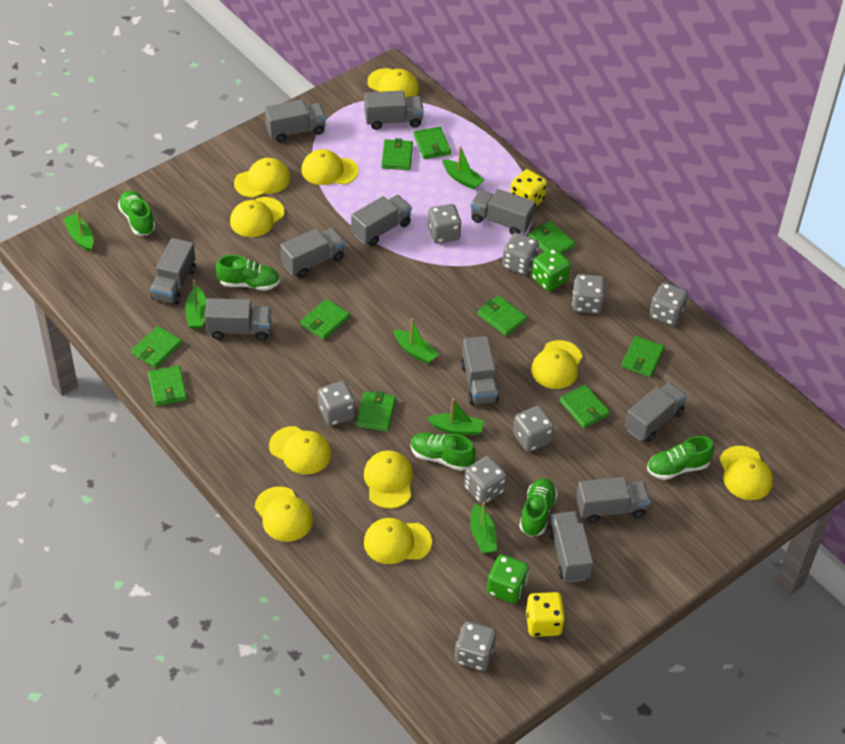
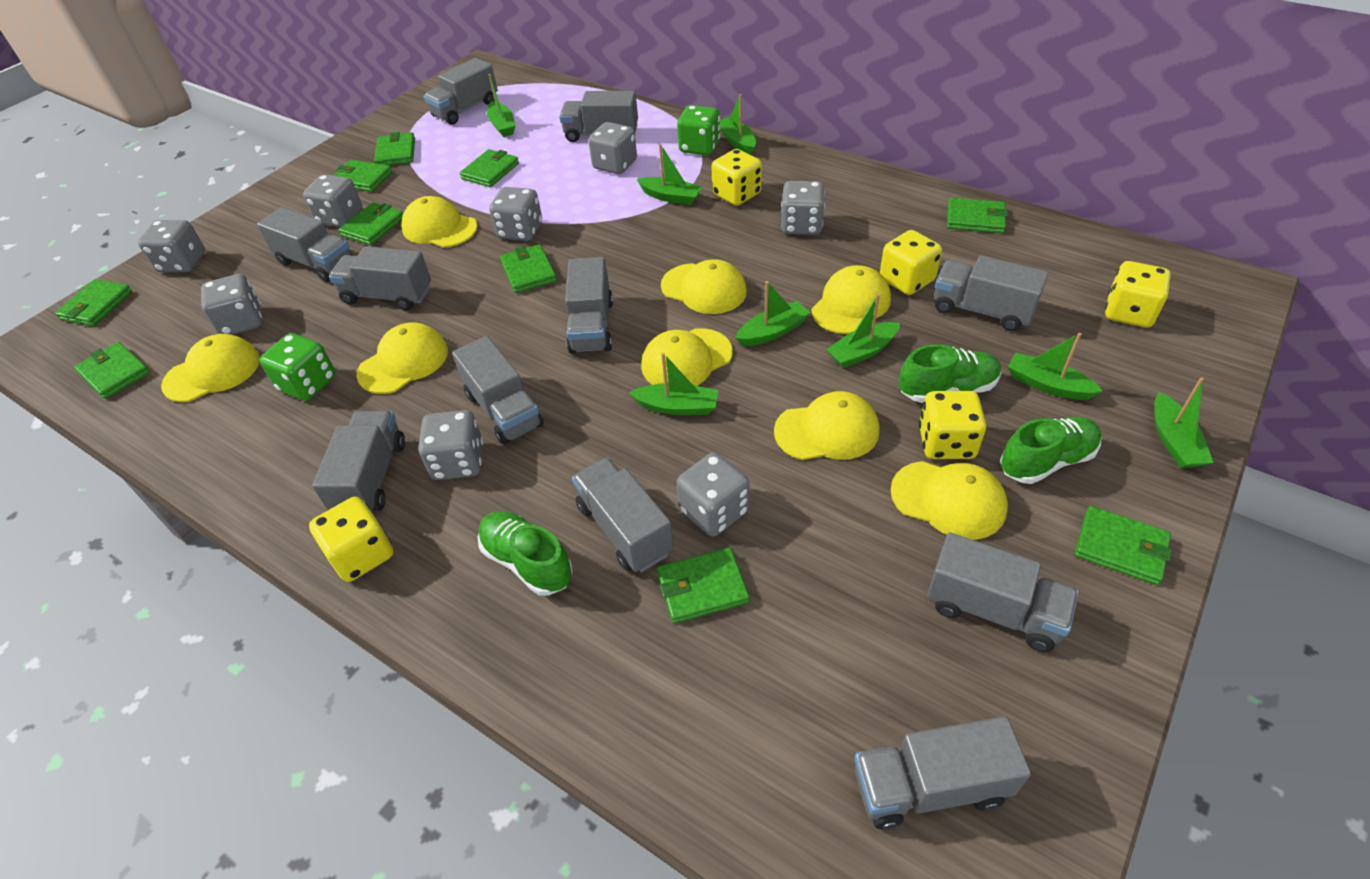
green boat: [63,210,93,252] [185,279,207,329] [393,318,439,364] [427,399,484,436] [442,146,484,190] [470,502,498,554] = 6 -> [487,74,515,137] [629,353,718,415] [637,144,703,205] [720,94,756,155] [735,281,810,346] [826,294,900,368] [1008,333,1103,400] [1155,377,1214,468] = 8
green shoe: [118,191,155,235] [216,255,280,291] [410,432,476,471] [519,479,558,537] [647,436,714,480] = 5 -> [478,511,573,596] [899,344,1001,403] [1000,417,1101,484] = 3
yellow cap: [230,197,285,237] [234,158,290,198] [255,486,313,542] [269,426,331,474] [301,149,358,185] [364,451,413,509] [364,518,432,564] [367,68,419,99] [531,340,583,389] [720,446,773,500] = 10 -> [161,334,260,402] [356,322,448,394] [401,196,477,248] [641,328,733,386] [661,259,747,314] [774,391,880,460] [811,265,891,334] [891,461,1008,540] = 8
yellow dice: [510,169,547,207] [526,592,565,637] = 2 -> [309,496,394,582] [711,149,762,206] [880,230,942,295] [919,391,986,459] [1105,261,1171,328] = 5

